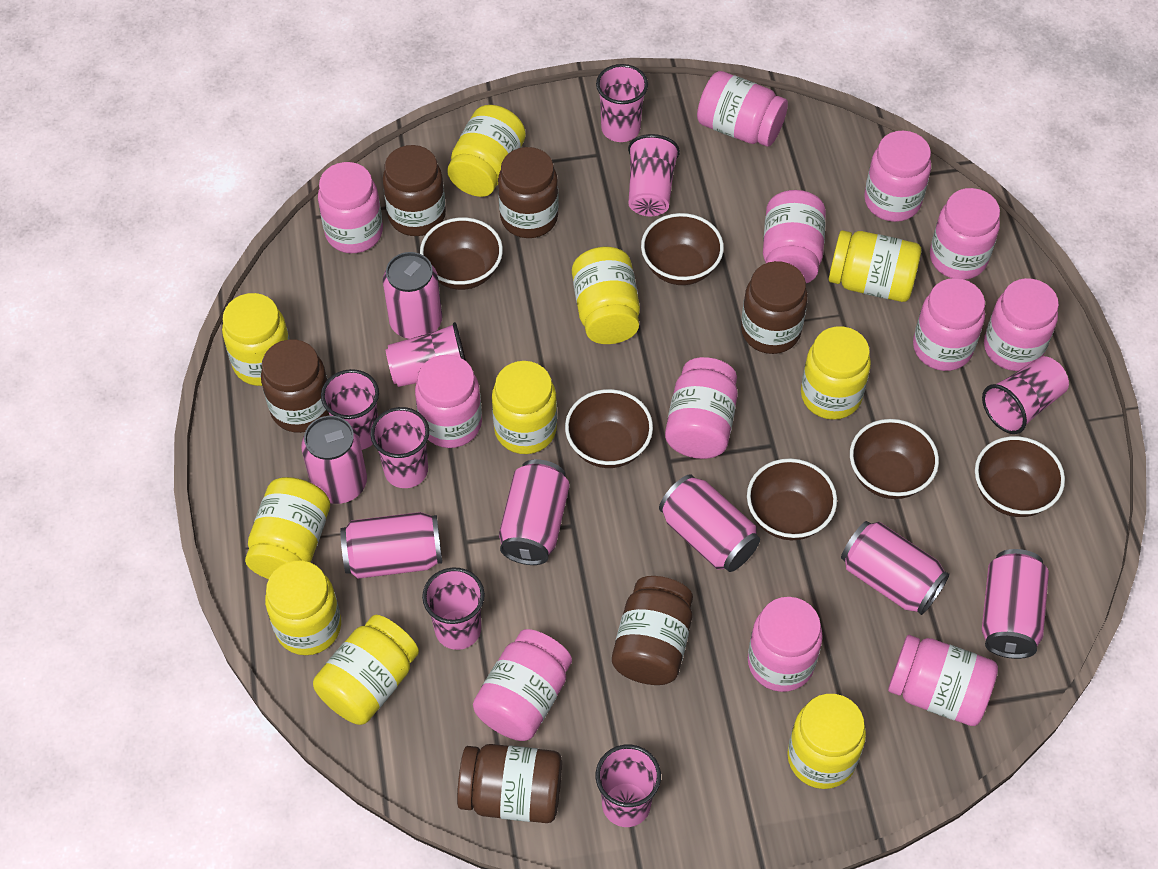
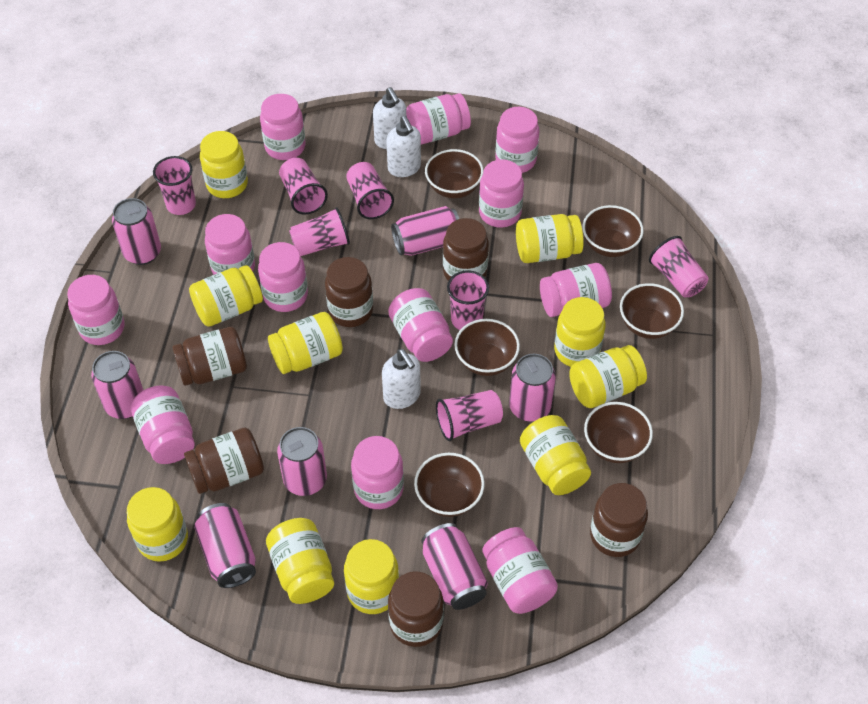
pink cup: [321,369,379,450] [370,407,429,488] [386,322,466,387] [422,568,485,650] [596,64,648,142] [596,745,661,827] [628,134,680,216] [982,356,1069,434] = 8 -> [153,156,196,215] [279,158,328,215] [289,207,350,256] [346,162,394,219] [436,390,503,441] [447,270,489,330] [649,236,709,298] = 7
white soap dispenser: none = 0 -> [373,87,406,149] [382,349,421,409] [386,116,421,177] = 3

